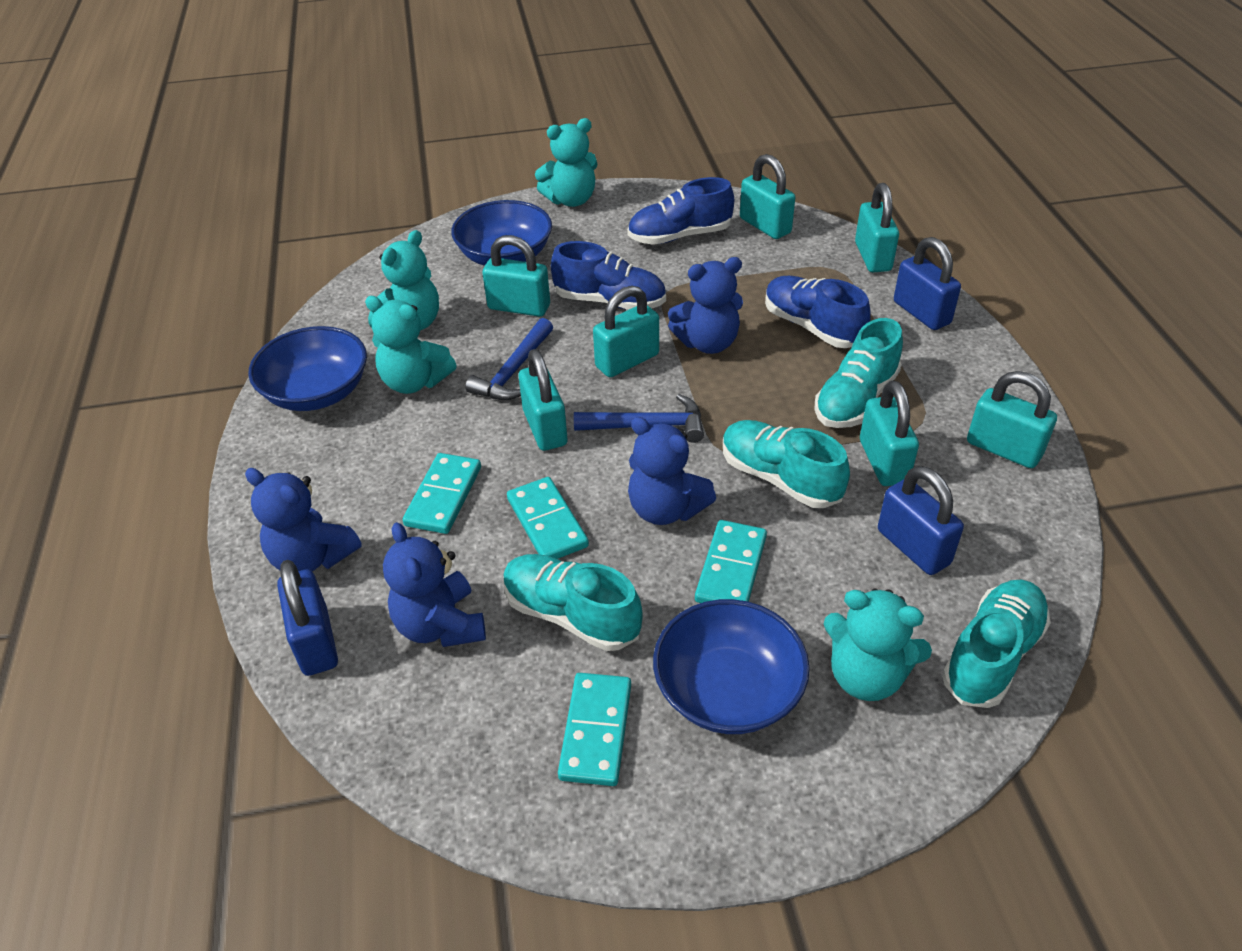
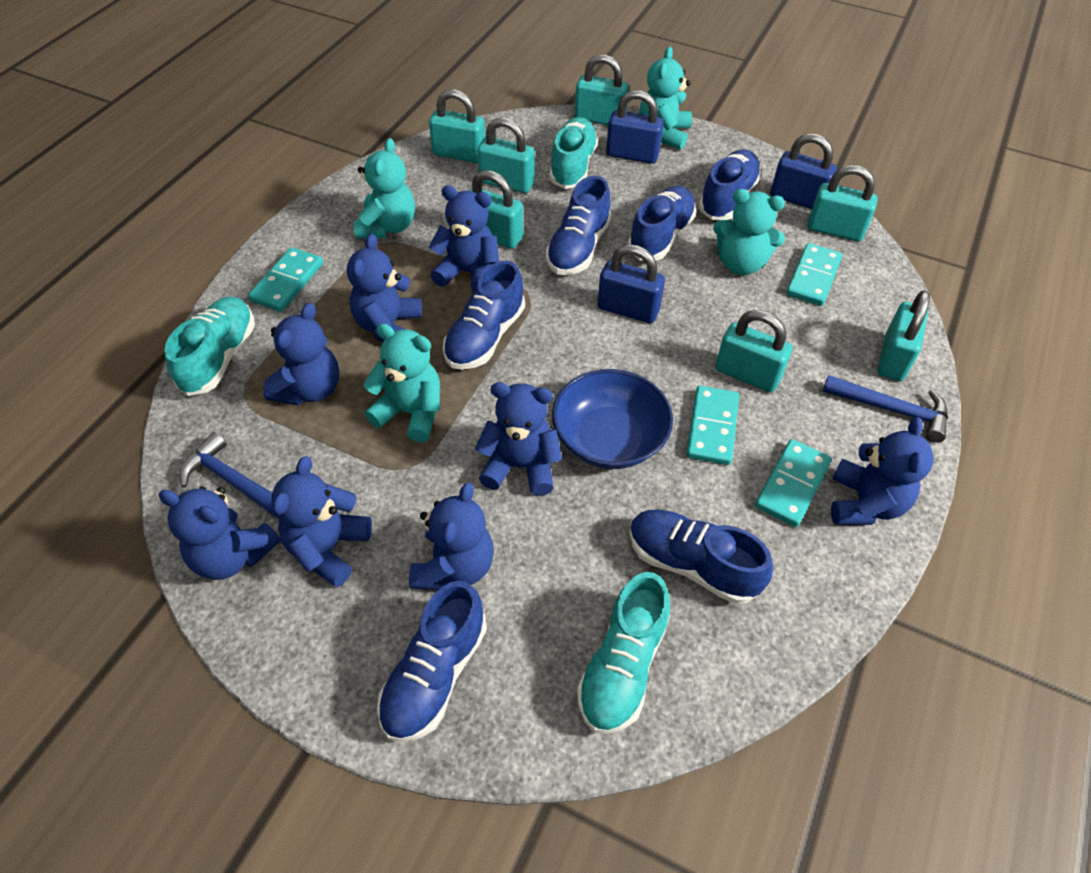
blue bowl: [248,326,367,411] [451,200,552,266] [653,599,810,734] = 3 -> [552,369,673,469] = 1
blue shoe: [551,241,666,310] [627,177,734,245] [765,276,871,348] = 3 -> [377,581,487,742] [443,261,525,370] [546,176,611,275] [628,186,696,261] [629,510,773,604] [699,149,762,220] = 6
blue teddy bear: [245,468,362,572] [383,522,486,647] [628,417,716,525] [668,257,743,354] = 4 -> [158,486,281,580] [263,303,339,405] [271,456,372,587] [347,234,422,342] [409,482,494,590] [428,185,499,292] [475,382,562,496] [831,417,934,525] = 8
turquoise shoe: [503,554,643,651] [723,420,850,508] [815,318,903,428] [942,580,1051,708] = 4 -> [164,297,255,396] [549,117,599,189] [577,572,670,734] = 3

